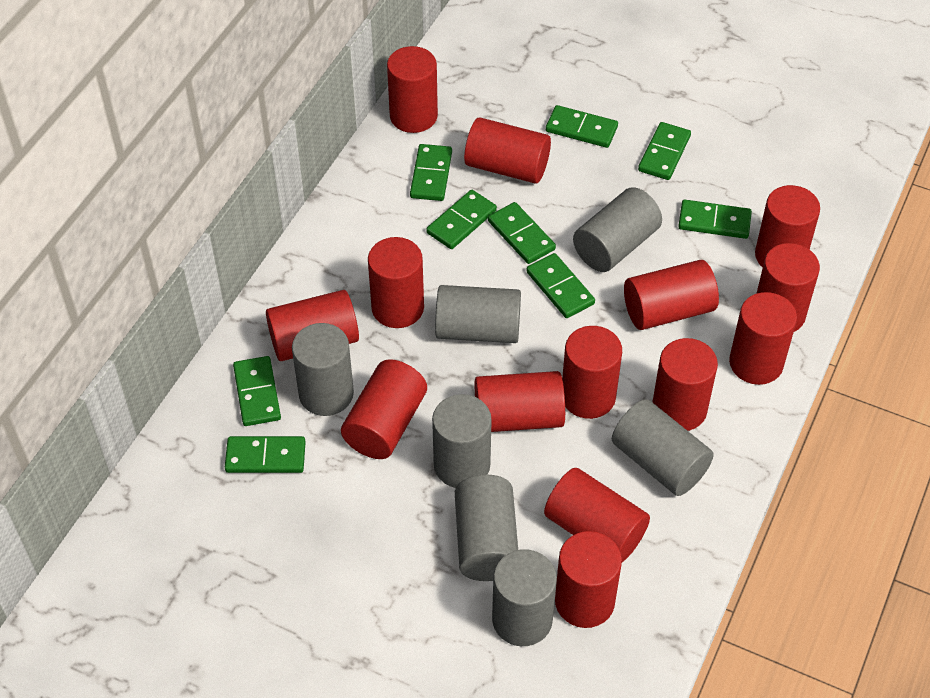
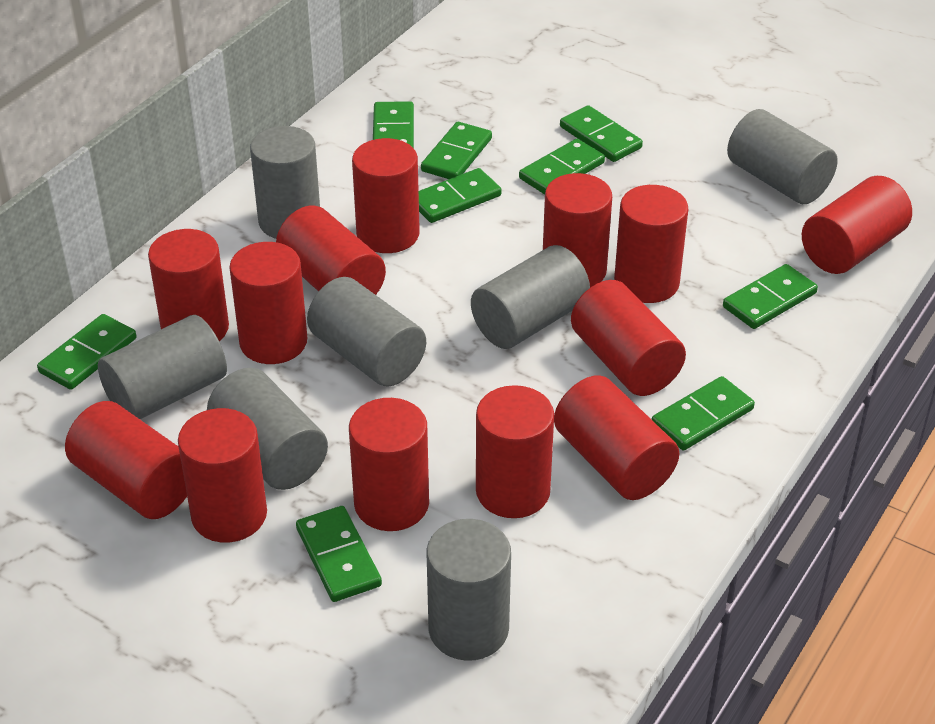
red cylinder: [266,290,359,361] [341,359,427,459] [368,237,424,328] [387,46,438,133] [464,117,551,184] [475,371,565,432] [544,468,650,562] [555,531,622,628] [562,326,622,419] [624,260,719,330] [652,338,718,431] [729,292,797,385] [755,185,820,268] [756,243,820,332] = 14 -> [65,401,187,519] [148,229,229,341] [178,408,267,543] [229,242,307,364] [276,206,386,295] [349,398,429,531] [352,138,420,253] [476,385,554,518] [543,173,612,288] [554,375,680,500] [571,280,686,396] [614,185,688,303] [802,176,912,274] = 13

